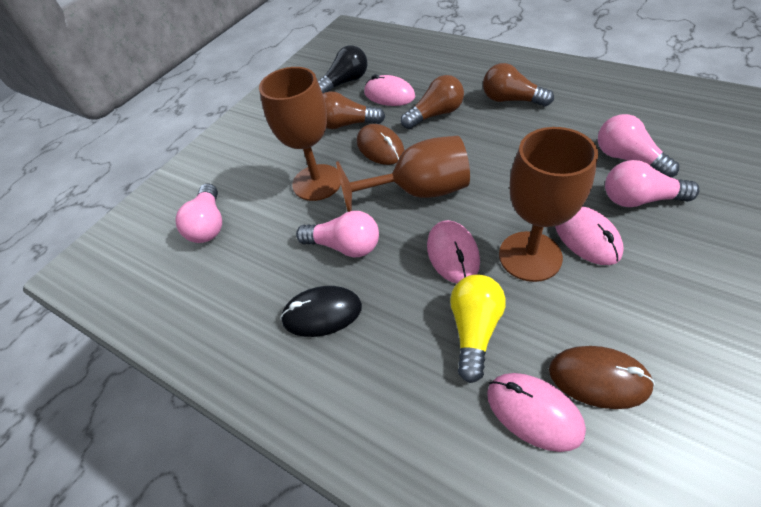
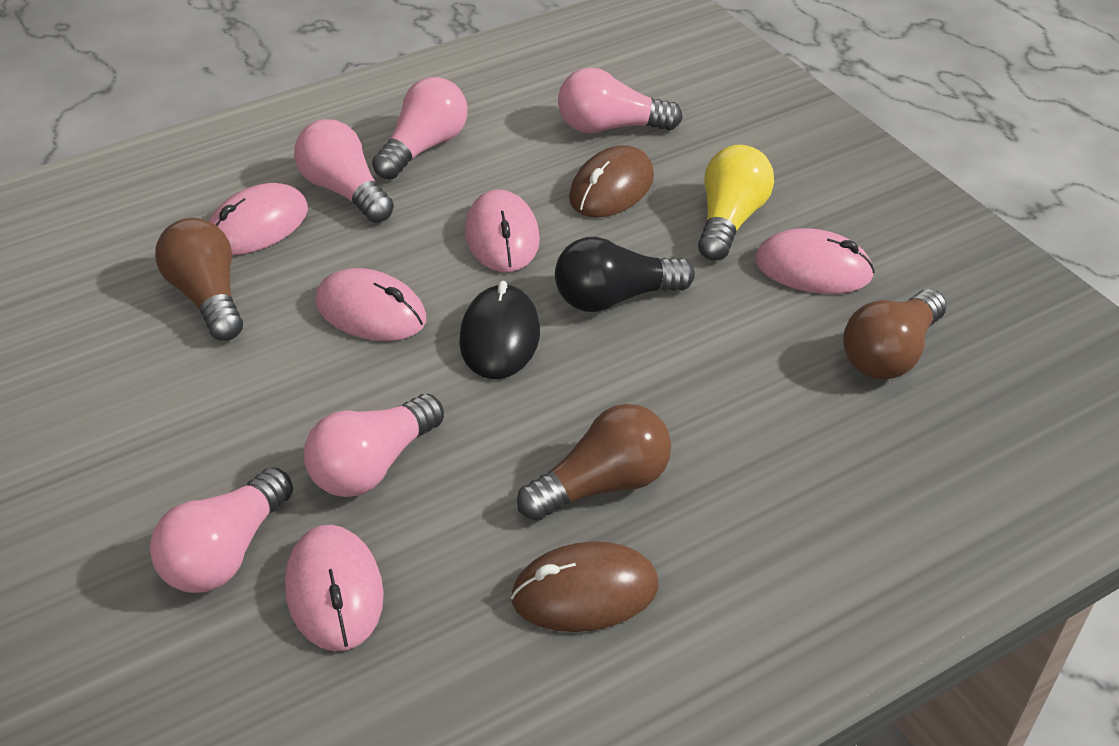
brown goblet: [259,67,341,201] [336,136,470,212] [499,127,598,282] = 3 -> none = 0
pink light bulb: [175,184,222,243] [296,211,379,257] [598,114,679,178] [605,160,699,207] = 4 -> [150,467,293,593] [294,119,394,223] [304,394,444,497] [372,77,467,180] [558,67,683,133] = 5
pink mouse: [364,74,415,106] [427,220,480,283] [487,373,586,452] [555,206,624,265] = 4 -> [209,183,308,255] [285,525,384,651] [316,268,426,341] [465,190,540,272] [755,228,875,294] = 5

